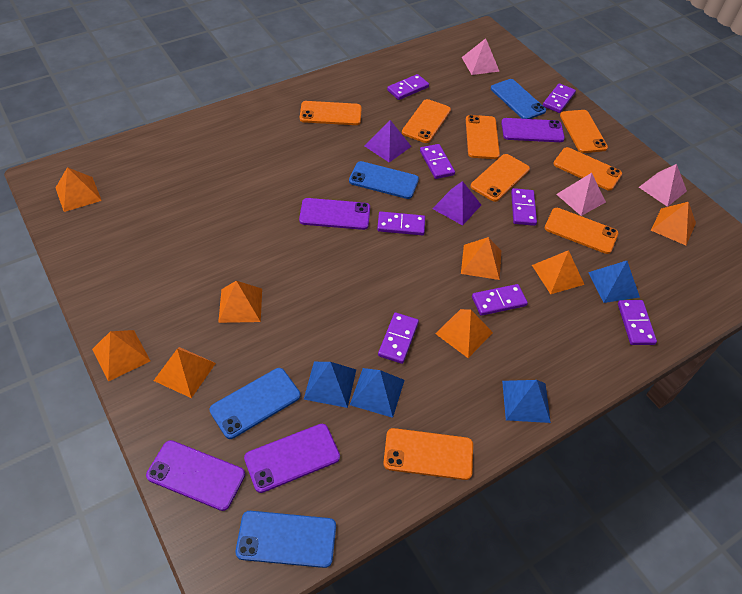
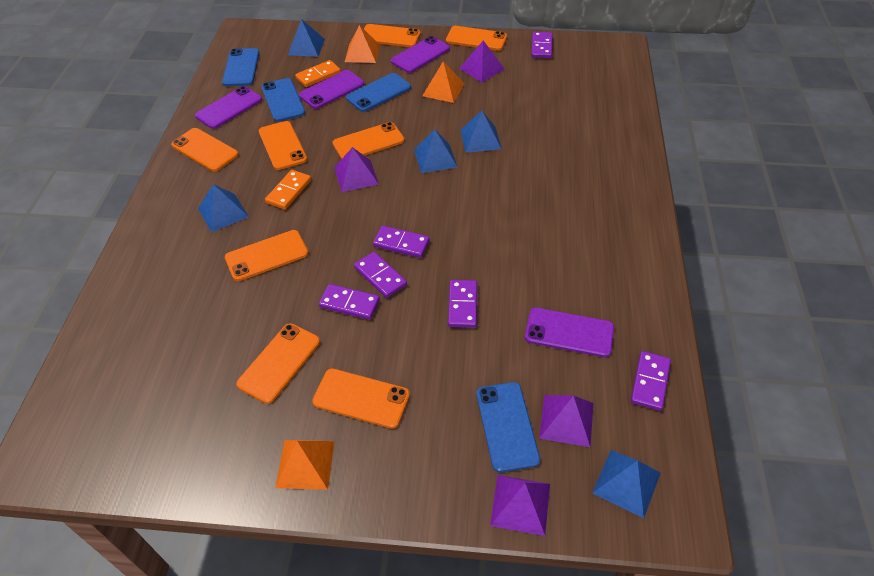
blue pyramid: [304,362,356,408] [350,368,405,418] [502,380,551,423] [588,261,640,303] = 4 -> [198,184,249,232] [288,19,325,57] [414,130,457,173] [461,111,502,153] [592,450,661,518] = 5
orange domino: none = 0 -> [265,170,311,210] [295,60,341,87] = 2
orange pyramid: [56,167,102,212] [92,330,150,382] [154,347,216,398] [218,281,262,323] [435,309,493,358] [461,237,501,280] [532,250,584,294] [651,202,696,245] = 8 -> [276,440,335,490] [345,25,380,63] [422,61,465,103] = 3
pink pyramid: [462,38,500,75] [556,173,606,216] [639,164,687,207] = 3 -> none = 0
purple domino: [377,211,425,235] [378,312,419,364] [387,74,429,100] [420,144,455,179] [472,284,528,316] [511,188,537,226] [543,83,576,113] [618,300,657,345] = 8 -> [319,284,380,320] [354,252,407,298] [373,226,430,258] [448,280,477,328] [531,32,552,58] [631,351,671,411] = 6
purple pyramid: [365,120,412,162] [432,181,481,226] = 2 -> [334,147,379,192] [459,41,505,82] [490,475,550,536] [539,395,593,447] = 4

